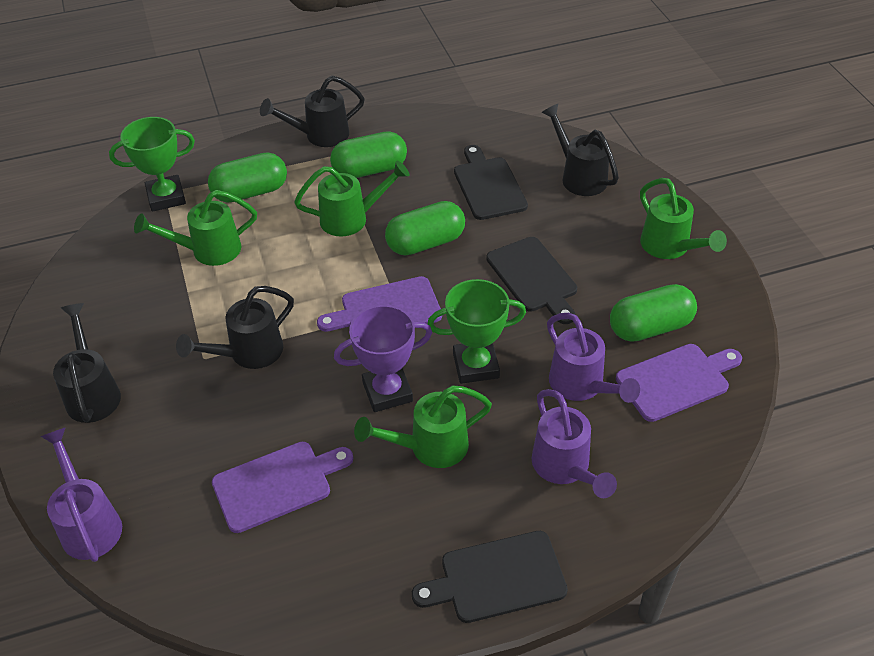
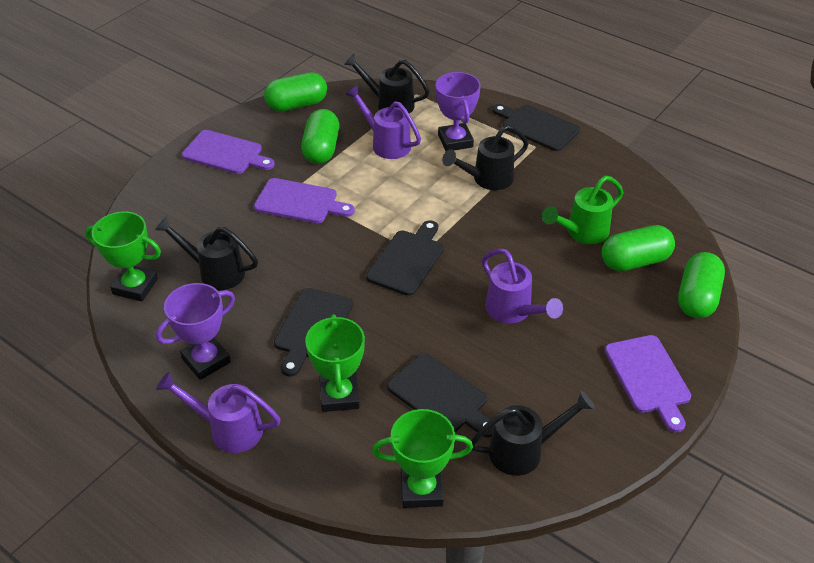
black cutting board: [412,531,568,623] [454,145,528,220] [486,237,577,324] = 3 -> [274,288,353,377] [366,220,444,296] [387,353,494,438] [493,104,580,151] = 4
green trophy: [109,117,195,212] [428,279,526,384] = 2 -> [85,211,161,301] [305,314,365,412] [372,409,473,508] = 3
green watering can: [134,190,257,266] [294,160,410,237] [354,385,492,468] [640,178,727,259] = 4 -> [542,176,624,244] = 1
purple trophy: [334,305,432,412] = 1 -> [156,283,235,380] [436,72,481,151] = 2

